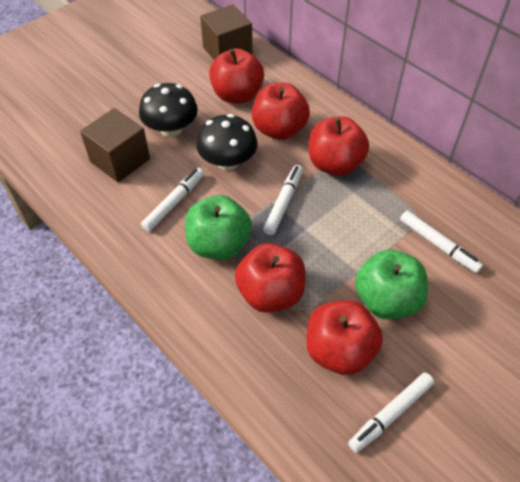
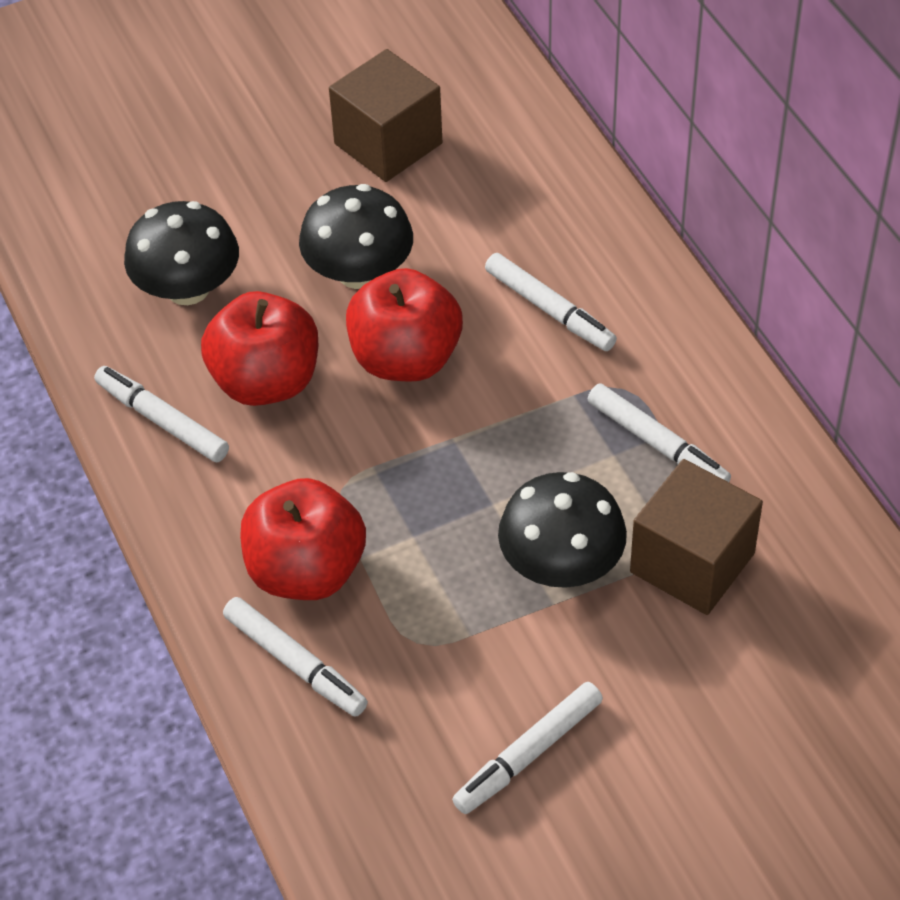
black mushroom: [139,83,198,137] [196,114,258,171] = 2 -> [124,201,239,305] [299,184,413,289] [498,472,627,588] = 3
green apple: [185,195,252,260] [355,250,428,319] = 2 -> none = 0
red apple: [209,48,264,104] [235,243,306,313] [252,83,310,140] [306,300,383,375] [309,116,369,176] = 5 -> [201,291,318,406] [240,478,366,600] [346,268,463,382] = 3
white marker: [141,168,204,232] [263,165,303,235] [348,372,434,453] [400,211,483,273] = 4 -> [94,366,229,462] [223,597,368,717] [452,682,603,814] [485,253,617,351] [588,383,731,482] = 5

